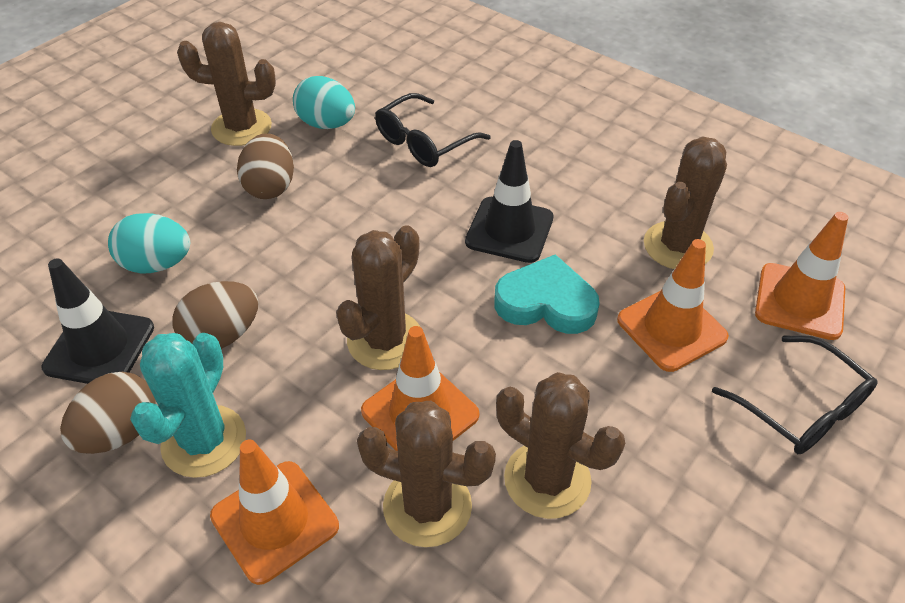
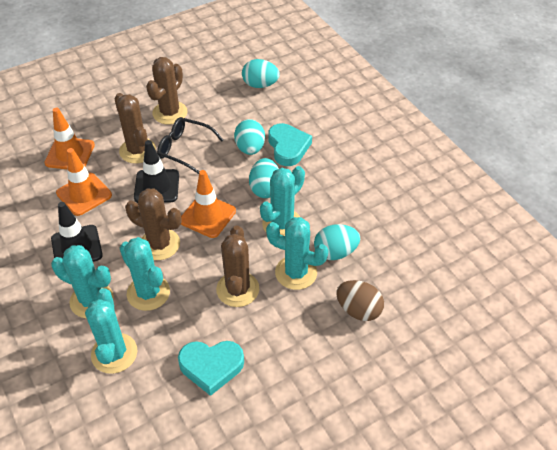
black glasses: [375,93,491,167] [712,335,877,454] = 2 -> [157,117,223,174] = 1
brown cactus: [177,22,276,146] [336,225,420,370] [357,401,496,547] [496,372,625,519] [644,136,727,269] = 5 -> [114,93,156,164] [125,188,182,260] [146,57,188,125] [216,225,259,307] = 4
brown egg: [60,372,156,454] [172,281,258,349] [237,133,294,199] = 3 -> [336,280,384,321] = 1
orange traffic cone: [210,440,339,585] [361,326,479,451] [617,239,729,372] [755,212,848,340] = 4 -> [44,108,95,169] [56,148,112,216] [181,170,236,238] = 3
turquoise cactus: [130,333,246,478] = 1 -> [51,245,114,318] [85,288,137,374] [120,237,170,311] [260,166,305,236] [266,217,329,290] = 5
turquoise egg: [108,213,190,273] [293,76,355,129] = 2 -> [234,119,265,155] [242,59,280,88] [249,158,279,198] [314,224,360,260] = 4
turquoise heart: [494,254,600,334] = 1 -> [178,341,244,396] [268,123,312,166] = 2

